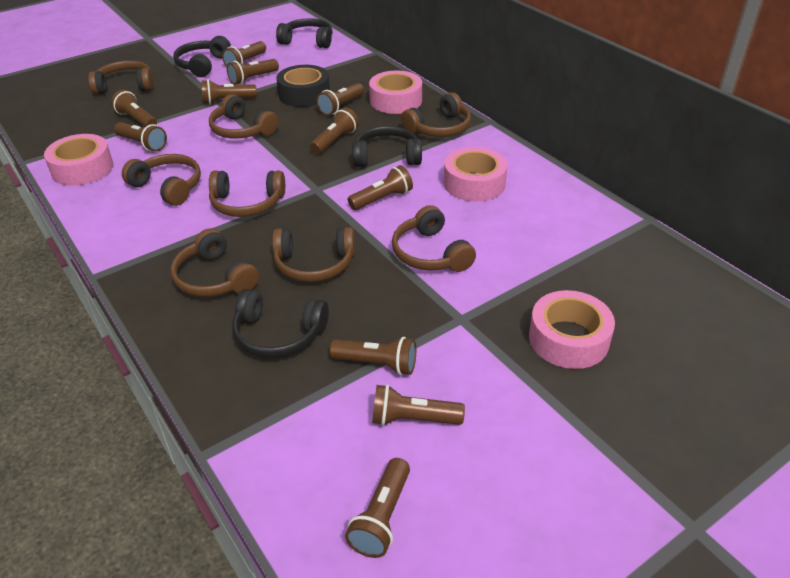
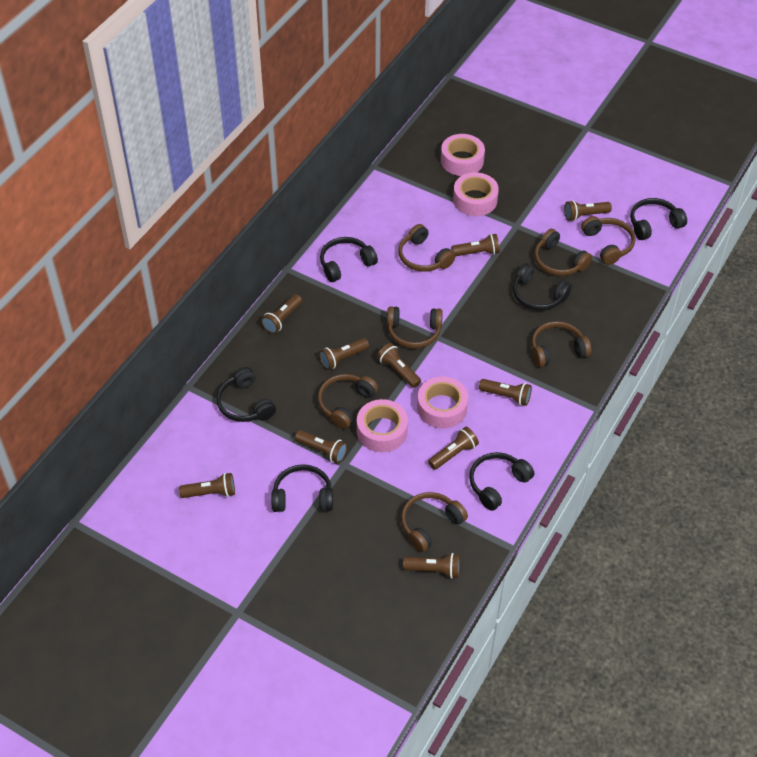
black headphones: [173,36,231,77] [232,289,329,358] [276,18,333,48] [352,126,422,167] = 4 -> [217,367,276,422] [271,464,333,512] [320,237,378,282] [469,452,534,511] [513,263,572,311] [630,198,687,240] = 6
black tape: [276,65,330,107] = 1 -> none = 0
brown flashlight: [111,90,157,127] [114,122,167,151] [201,79,257,105] [222,41,266,67] [227,59,279,85] [310,107,359,154] [316,83,364,116] [330,337,416,375] [345,458,410,558] [348,165,413,210] [372,384,465,426] = 11 -> [179,473,235,498] [261,294,302,334] [295,430,347,463] [319,338,369,370] [377,343,421,388] [403,553,460,579] [428,427,479,470] [451,234,500,256] [479,379,532,406] [564,200,612,221] = 10
brown headphones: [88,61,153,95] [122,154,201,206] [171,228,259,297] [209,94,279,139] [209,171,285,217] [272,227,355,282] [392,205,476,272] [401,92,471,137] = 8 -> [318,374,378,429] [387,306,443,348] [399,224,455,272] [401,492,468,552] [532,321,591,367] [534,229,592,276] [581,216,635,265] = 7

